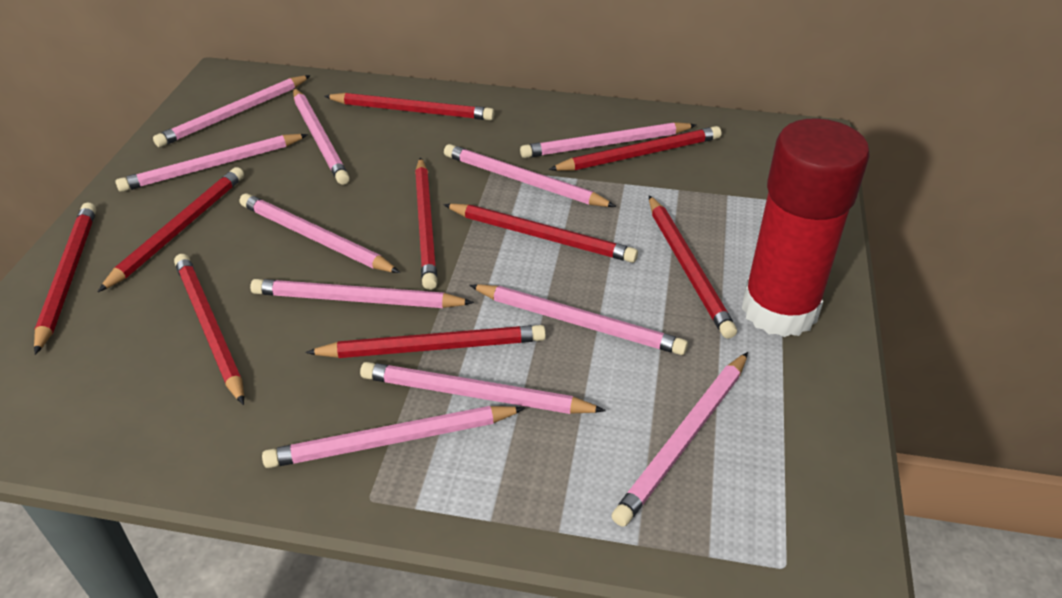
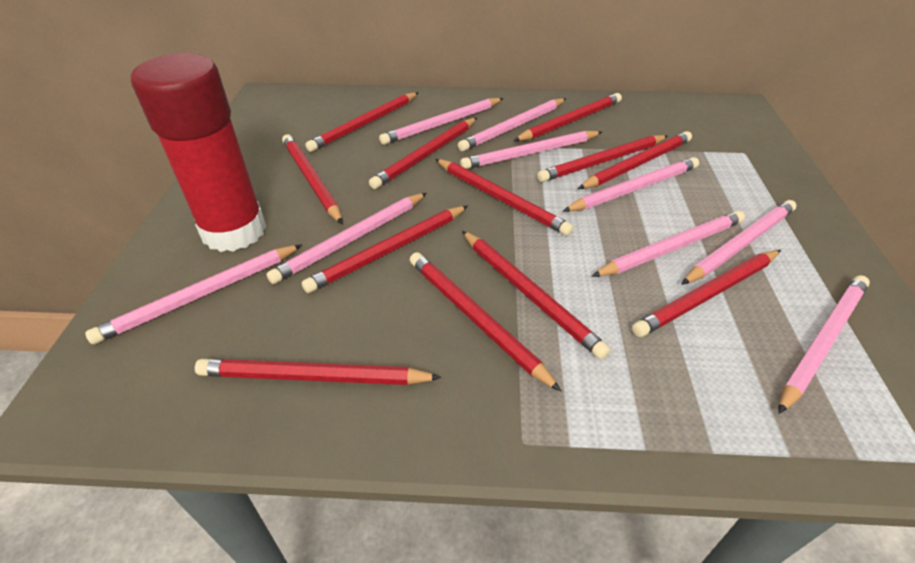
pink pencil: [116,134,308,192] [153,75,311,147] [239,193,400,273] [250,279,474,308] [262,406,525,468] [293,88,350,185] [360,362,606,414] [444,144,616,207] [469,284,688,355] [520,122,696,158] [612,352,748,527] = 11 -> [85,244,302,344] [267,193,427,284] [379,98,504,145] [458,98,566,152] [460,131,602,169] [563,157,699,212] [591,210,745,277] [681,200,797,285] [778,275,870,414] = 9
red pencil: [34,202,96,355] [98,167,244,292] [174,254,244,405] [305,325,546,358] [324,93,494,120] [415,157,438,290] [443,204,638,263] [548,126,721,171] [649,195,737,338] = 9 -> [195,359,442,385] [282,134,343,224] [302,206,468,293] [305,92,419,152] [369,118,477,189] [410,252,562,392] [435,159,574,236] [462,231,610,359] [514,93,622,141] [537,135,668,182] [578,131,692,189] [632,250,781,337] = 12

